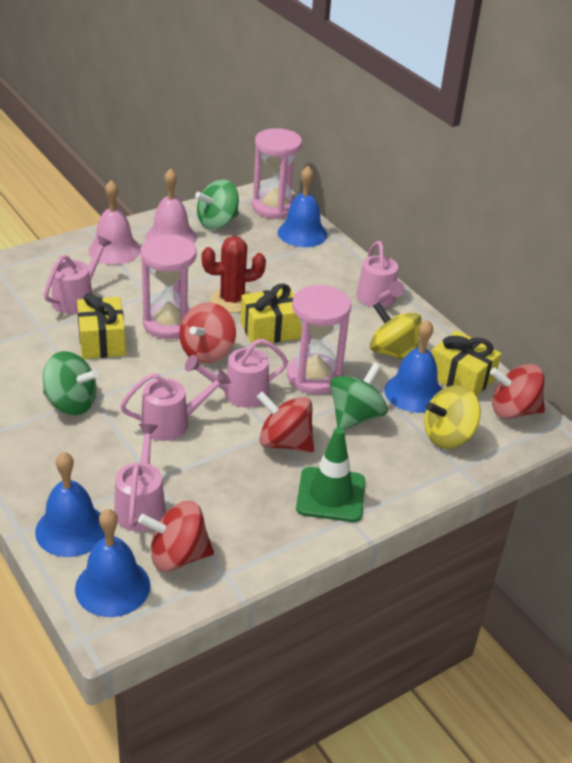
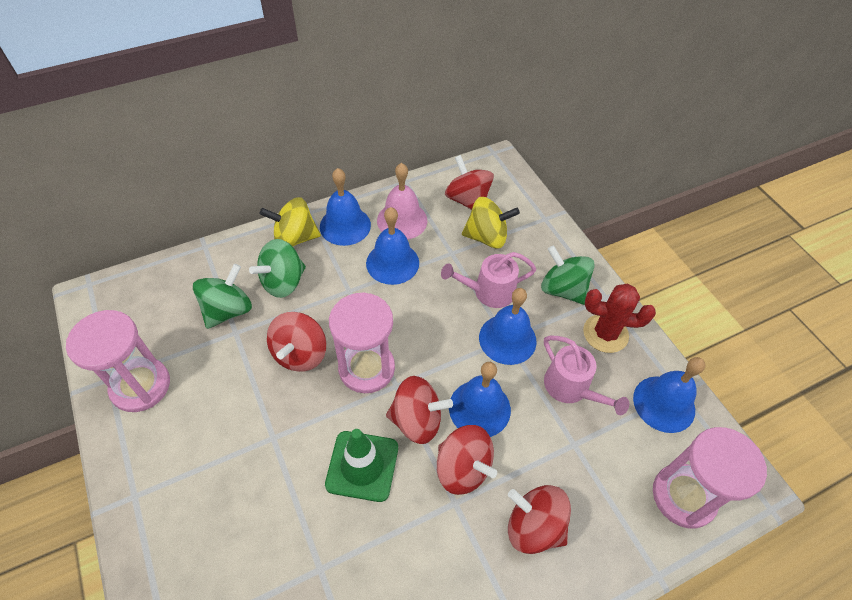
blue bell: [35,452,105,557] [75,509,150,617] [278,166,327,247] [384,320,442,413] = 4 -> [320,168,371,246] [366,207,419,285] [449,362,511,437] [479,288,537,365] [633,357,705,433] = 5
pink bell: [88,180,141,265] [146,168,197,243] = 2 -> [377,163,427,240] = 1
pink watering can: [44,236,112,314] [114,424,166,532] [120,369,231,441] [185,339,288,408] [357,241,405,307] = 5 -> [441,252,536,308] [544,335,629,415] = 2
red spinning top: [138,500,214,572] [179,302,236,364] [257,391,314,452] [490,364,545,419] = 4 -> [267,312,326,372] [386,376,453,444] [437,425,497,495] [445,155,494,210] [508,485,571,554] = 5
yellow gift: [77,293,126,359] [240,283,302,345] [432,330,501,396] = 3 -> none = 0

